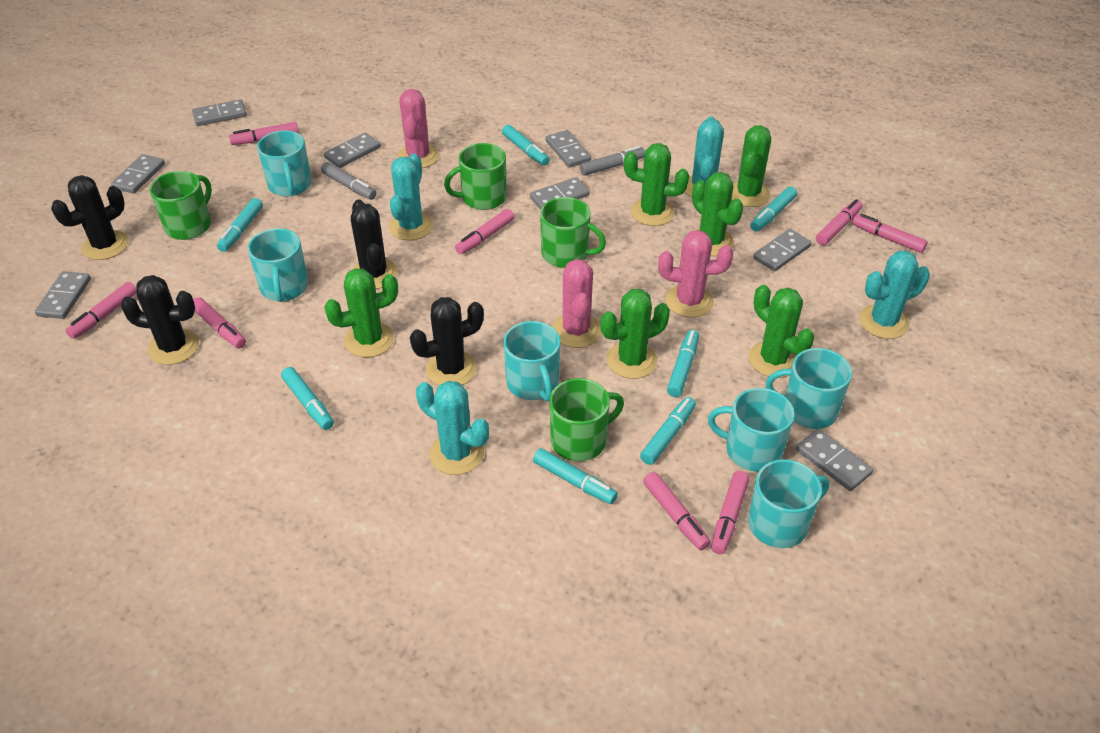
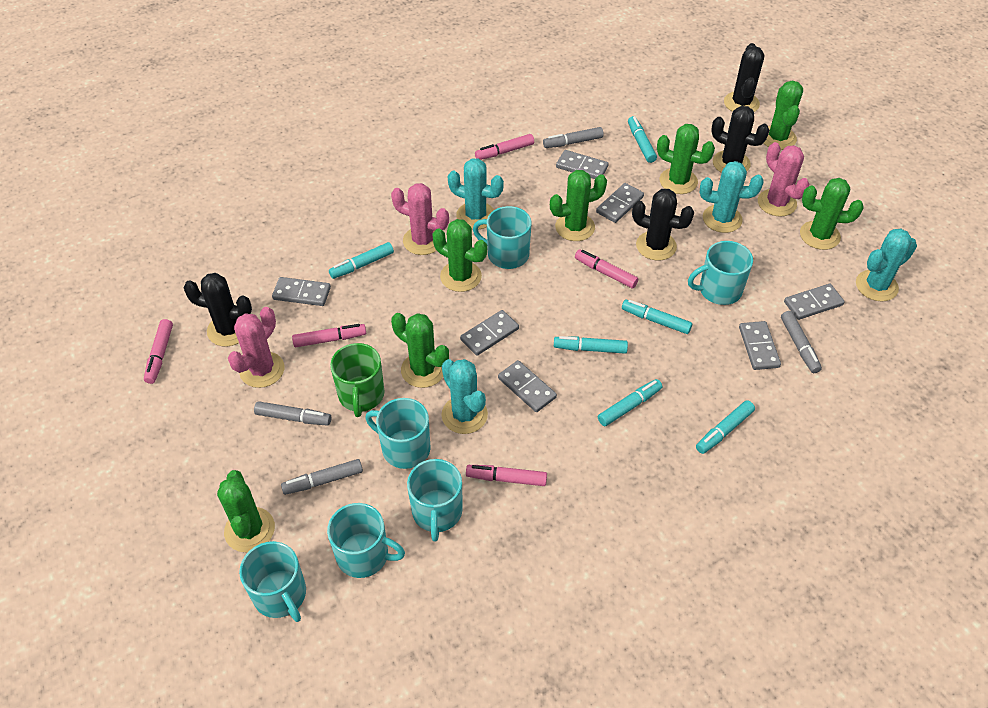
green cactus: [324,268,398,357] [600,289,670,379] [624,143,689,226] [692,172,744,256] [731,125,771,207] [748,285,814,378] = 6 -> [217,470,275,552] [391,313,449,388] [433,219,487,292] [550,170,607,241] [657,124,715,194] [763,81,803,150] [800,178,863,250] = 7
green mug: [150,171,212,240] [444,143,506,210] [540,197,606,268] [549,378,624,461] = 4 -> [330,343,385,417] = 1
grey domino: [35,271,91,319] [111,154,165,194] [192,100,247,126] [324,133,381,168] [530,177,590,210] [546,130,591,168] [753,229,812,271] [796,429,873,491] = 8 -> [272,277,331,306] [460,310,519,356] [498,360,557,412] [556,150,609,179] [596,183,644,223] [739,321,781,370] [784,284,845,320] = 7
grey marker: [321,162,376,200] [580,146,645,176] = 2 -> [254,401,331,426] [281,459,363,495] [543,127,604,148] [781,311,822,373] = 4
pink marker: [66,282,137,339] [193,297,246,349] [229,122,299,145] [455,209,514,255] [643,472,710,550] [711,471,749,554] [816,199,862,245] [852,214,928,253] = 8 -> [144,319,173,384] [292,324,366,347] [466,465,547,486] [475,134,534,160] [575,249,638,288] = 5
turquoise marker: [217,198,263,252] [281,367,334,430] [502,125,550,166] [533,448,618,504] [640,397,696,465] [667,330,699,397] [750,186,797,232] = 7 -> [329,242,394,279] [554,336,628,354] [598,379,662,426] [622,299,692,334] [628,116,657,163] [696,400,755,454] = 6

